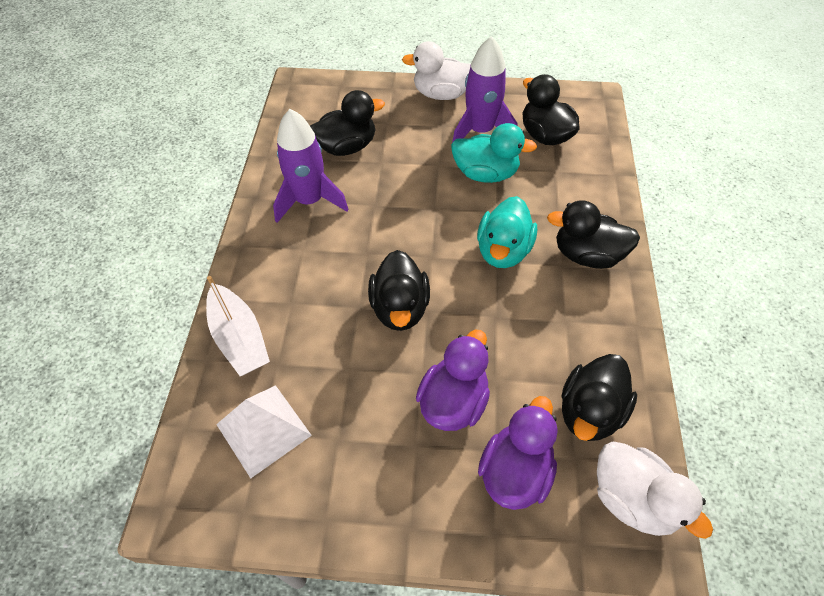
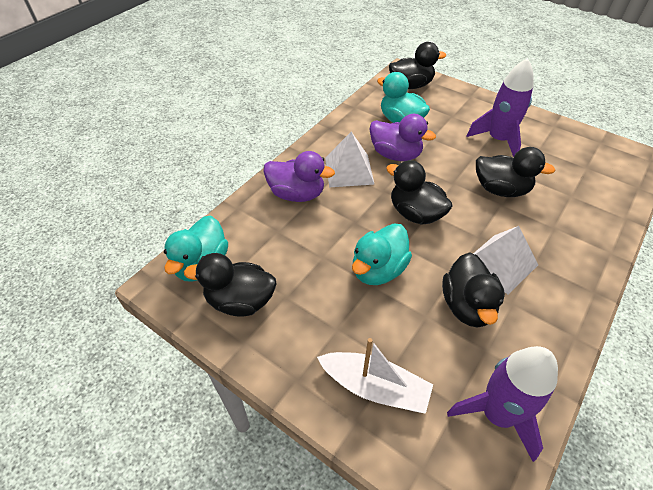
turquoise duck: [451,123,537,183] [477,196,537,268] = 2 -> [164,215,228,282] [352,223,412,285] [377,72,430,123] = 3
white duck: [402,41,471,100] [597,441,713,539] = 2 -> none = 0
white pyramid: [216,385,312,478] = 1 -> [325,132,375,187] [473,226,538,294] = 2

